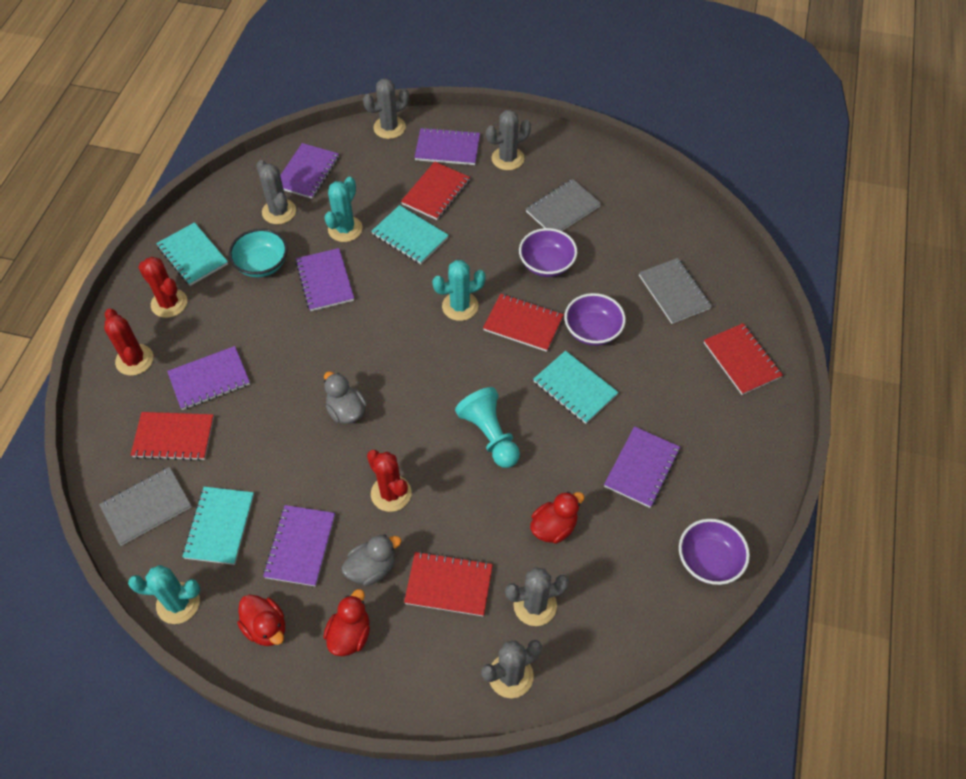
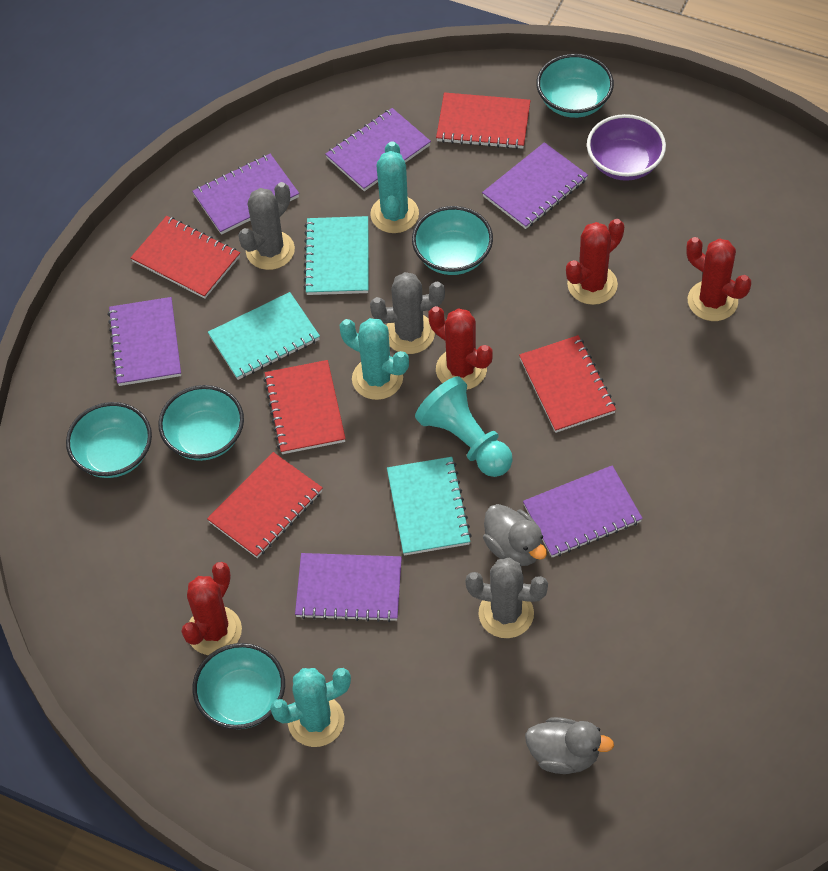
grey cactus: [256,160,296,224] [363,78,409,139] [481,640,542,698] [486,110,531,170] [505,567,569,626] = 5 -> [238,182,295,270] [370,272,445,354] [466,557,548,638] = 3
grey notebook: [99,467,191,546] [526,179,602,231] [639,258,712,324] = 3 -> none = 0
purple bowl: [519,228,577,277] [564,293,626,346] [679,519,750,585] = 3 -> [587,114,666,181] = 1
red cactus: [104,309,153,376] [138,257,187,318] [367,450,412,512] = 3 -> [181,562,242,655] [428,306,493,390] [566,219,624,305] [687,237,751,321] = 4
red duck: [237,594,285,646] [323,589,370,656] [530,492,584,544] = 3 -> none = 0
turquoise bowl: [229,228,288,277] = 1 -> [66,402,152,478] [158,385,244,461] [193,643,285,729] [412,206,493,275] [536,54,614,118] = 5
turquoise notebook: [156,222,228,286] [182,487,254,565] [371,205,449,264] [533,351,619,424] = 4 -> [208,292,320,380] [303,216,369,295] [387,457,472,555] = 3

